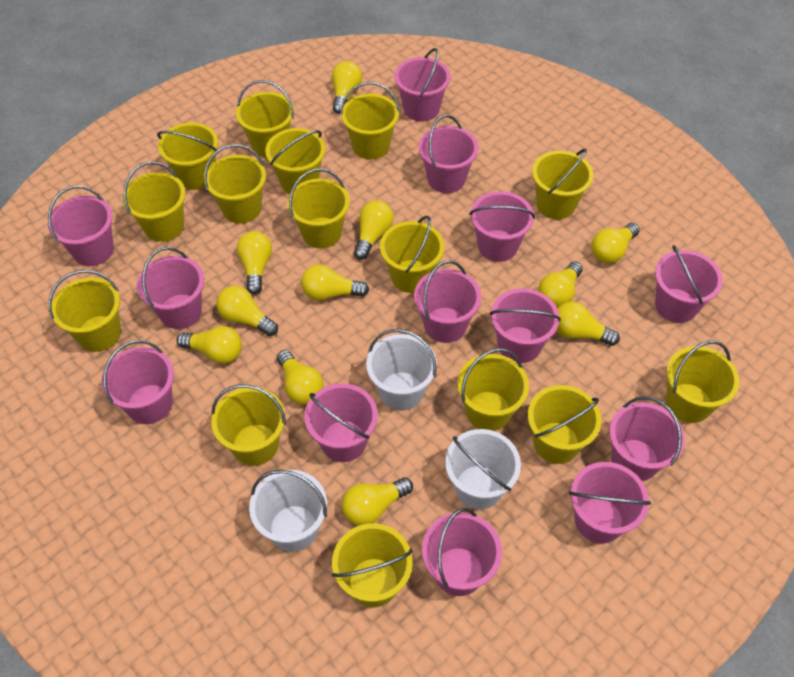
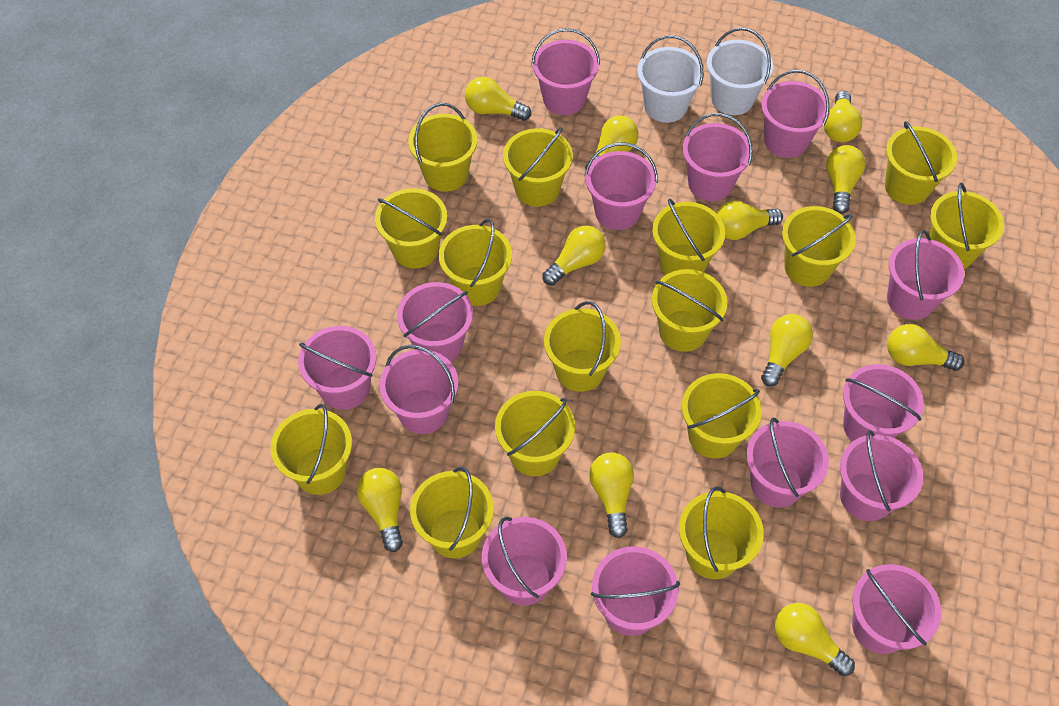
pink bucket: [48,186,114,266] [101,340,174,424] [137,247,204,329] [304,383,378,462] [395,48,451,121] [414,261,481,343] [419,115,478,193] [422,508,502,596] [469,191,535,262] [490,288,561,363] [569,462,651,544] [609,396,685,481] [655,245,723,323] = 13 -> [298,326,376,410] [380,345,458,434] [397,282,473,362] [482,517,567,606] [531,28,600,115] [585,142,658,230] [591,546,680,636] [682,113,753,201] [747,418,829,508] [761,70,830,158] [840,430,923,521] [843,364,924,442] [852,564,941,654] [887,230,964,320] = 14
white bucket: [249,470,327,552] [366,329,437,411] [445,429,521,510] = 3 -> [637,35,704,123] [707,27,773,115] = 2

